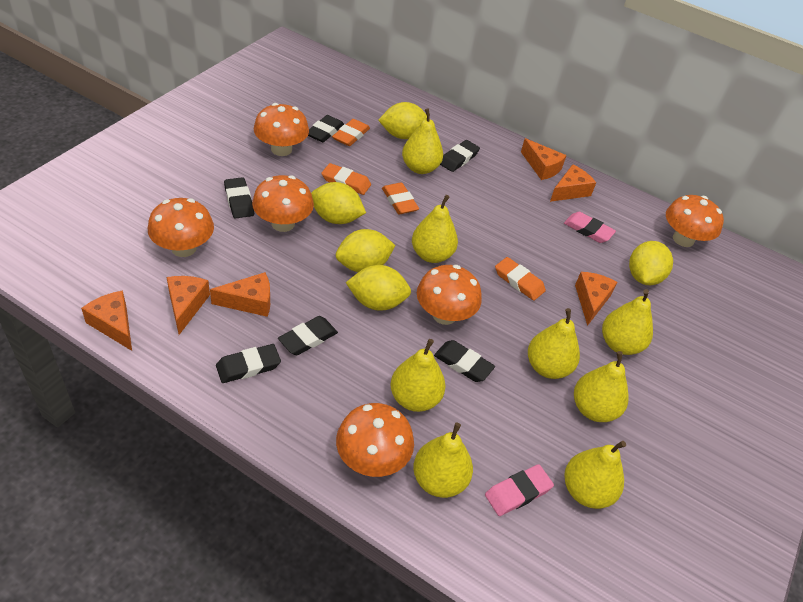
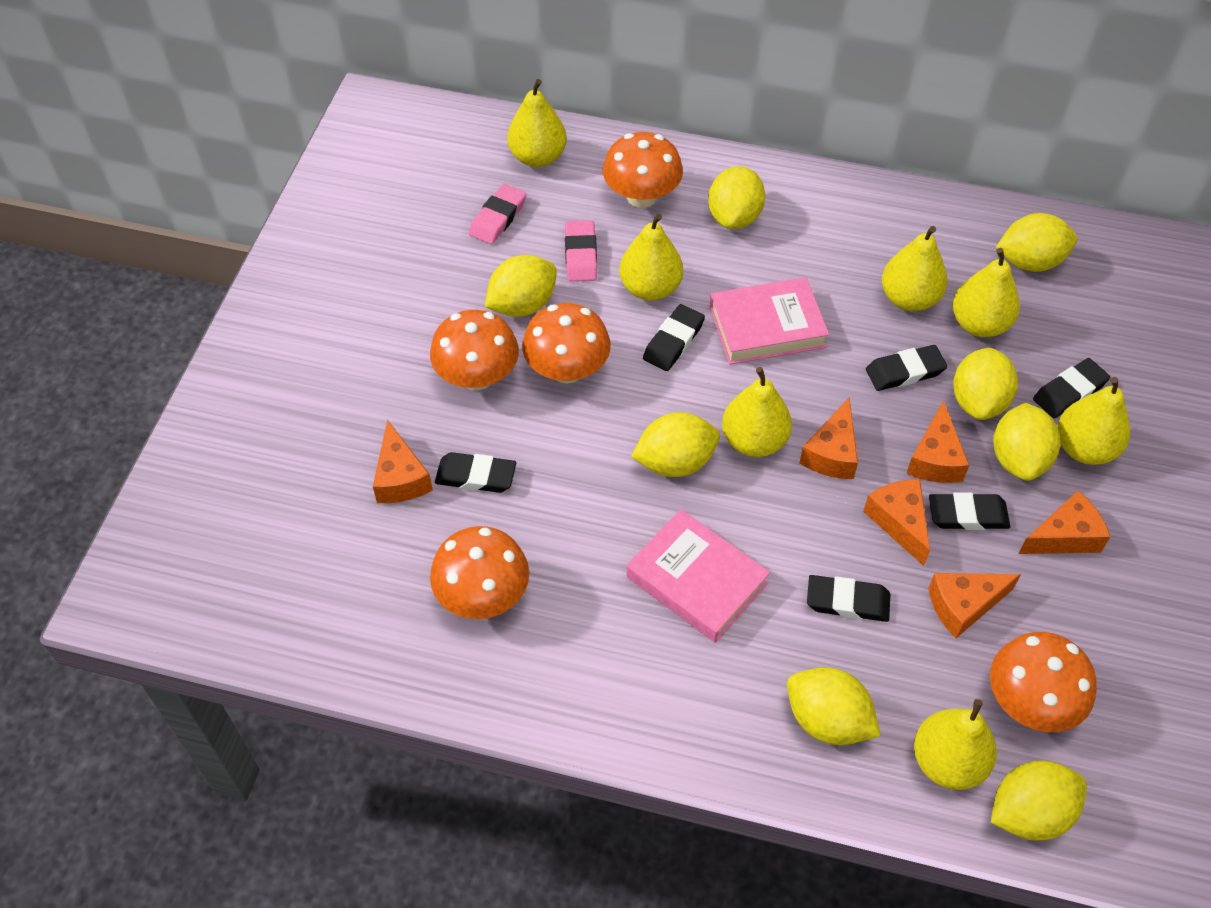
orange eraser: [321,163,371,195] [332,119,370,146] [382,182,419,214] [495,257,546,301] = 4 -> none = 0
orange mushroom: [148,198,214,257] [252,175,314,232] [254,103,309,156] [336,403,414,477] [417,265,482,325] [666,195,724,247] = 6 -> [430,310,519,390] [430,526,529,619] [522,303,611,384] [603,132,683,208] [990,632,1097,732] = 5
pink book: none = 0 -> [627,509,770,643] [710,277,829,365] = 2
yellow lemon: [311,182,366,224] [336,229,395,272] [346,265,411,311] [378,102,427,139] [629,241,673,285] = 5 -> [485,255,557,317] [631,412,720,477] [708,166,765,229] [787,667,880,745] [953,348,1018,420] [991,761,1087,841] [993,403,1060,481] [996,213,1077,272] = 8
yellow pear: [390,339,445,412] [402,108,443,174] [412,195,458,263] [413,423,473,498] [528,308,580,379] [564,441,626,509] [574,351,629,422] [602,289,653,355] = 8 -> [507,79,567,167] [619,213,683,301] [722,367,792,457] [882,226,947,311] [914,699,997,790] [952,248,1020,337] [1057,377,1130,465] = 7

